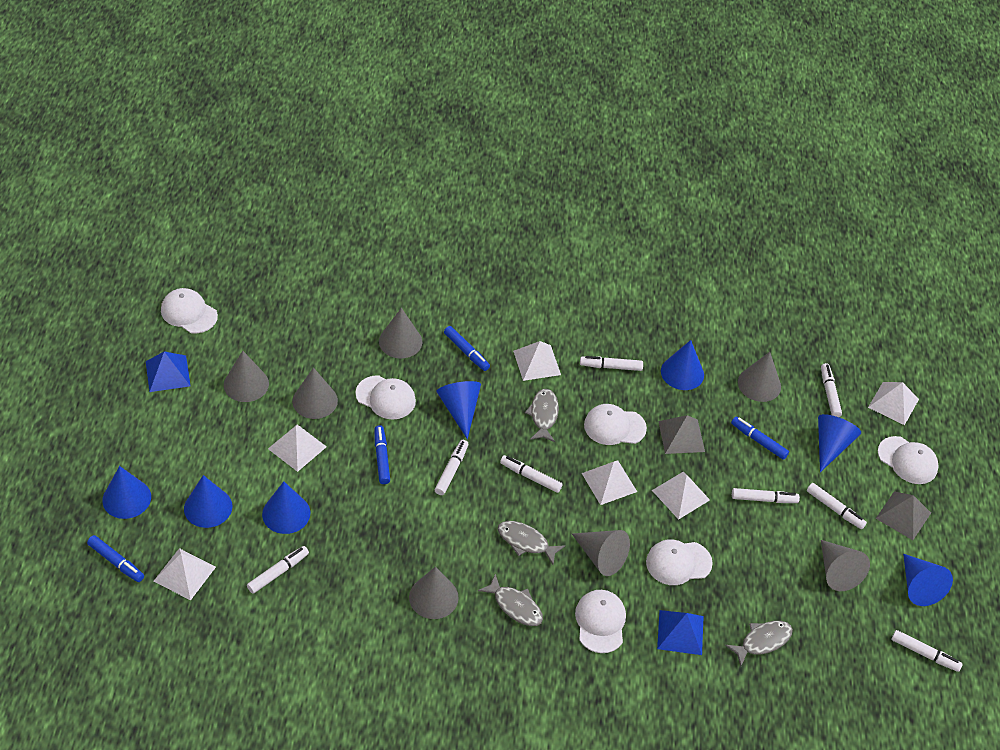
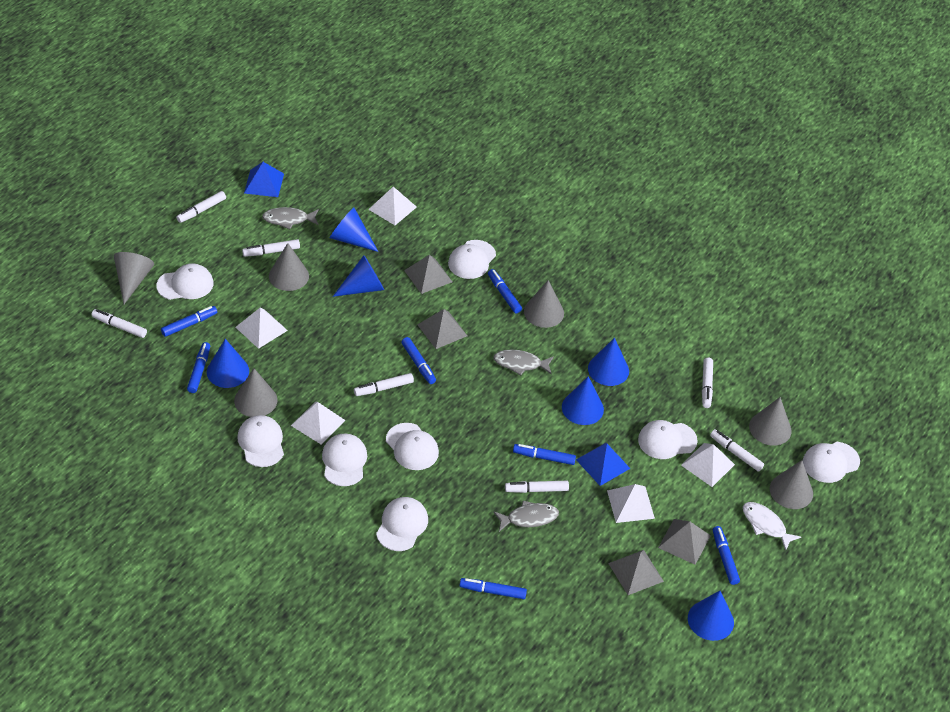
blue cone: [102,466,151,519] [184,475,232,528] [262,481,310,534] [436,381,481,439] [661,340,704,390] [818,414,861,472] [903,554,953,606] = 7 -> [207,339,249,388] [330,207,378,252] [333,255,384,297] [562,376,604,425] [588,338,629,386] [688,591,734,641] = 6
blue marker: [87,535,144,582] [375,425,390,484] [444,326,490,371] [731,417,789,460] = 4 -> [161,306,217,337] [187,342,210,393] [401,337,436,384] [460,578,527,599] [488,269,522,313] [513,444,576,465] [713,526,740,585] = 7
grey cone: [224,351,269,402] [292,367,338,419] [379,308,422,358] [409,567,459,619] [572,530,630,576] [738,352,781,402] [821,540,870,591] = 7 -> [114,252,154,304] [234,368,278,417] [269,243,309,291] [524,280,564,328] [749,397,791,446] [770,460,813,509] = 6
grey fish: [478,574,543,626] [497,521,565,565] [525,389,559,442] [725,621,793,666] = 4 -> [262,207,319,229] [493,349,554,376] [493,500,559,532] = 3
grey pyramid: [658,415,705,454] [876,491,931,540] = 2 -> [404,255,452,294] [417,309,467,349] [608,550,664,595] [658,519,711,565] = 4
white cap: [161,288,218,334] [355,375,416,420] [575,590,626,653] [584,404,647,445] [646,539,713,585] [878,436,939,484] = 6 -> [156,263,213,300] [237,415,284,467] [322,433,367,486] [376,497,428,551] [386,423,439,470] [448,240,496,279] [638,420,698,459] [803,442,860,483] = 8
white fish: none = 0 -> [743,502,801,550] = 1
white marker: [247,546,309,594] [435,440,469,495] [500,455,562,493] [580,356,643,371] [732,488,800,503] [807,483,867,529] [821,363,842,417] [891,630,963,672] = 8 -> [92,309,147,338] [176,191,226,223] [242,239,300,257] [354,373,414,396] [505,481,569,493] [702,358,713,408] [710,429,764,472] = 7
white pyramid: [154,548,216,600] [268,424,327,472] [513,341,561,381] [582,461,637,505] [652,472,710,520] [868,382,919,425] = 6 -> [235,307,288,349] [291,402,346,444] [368,187,417,225] [607,484,655,523] [681,443,735,487] = 5

